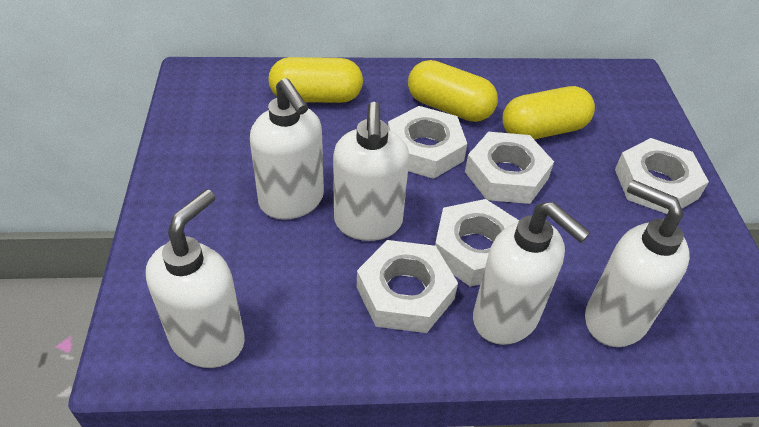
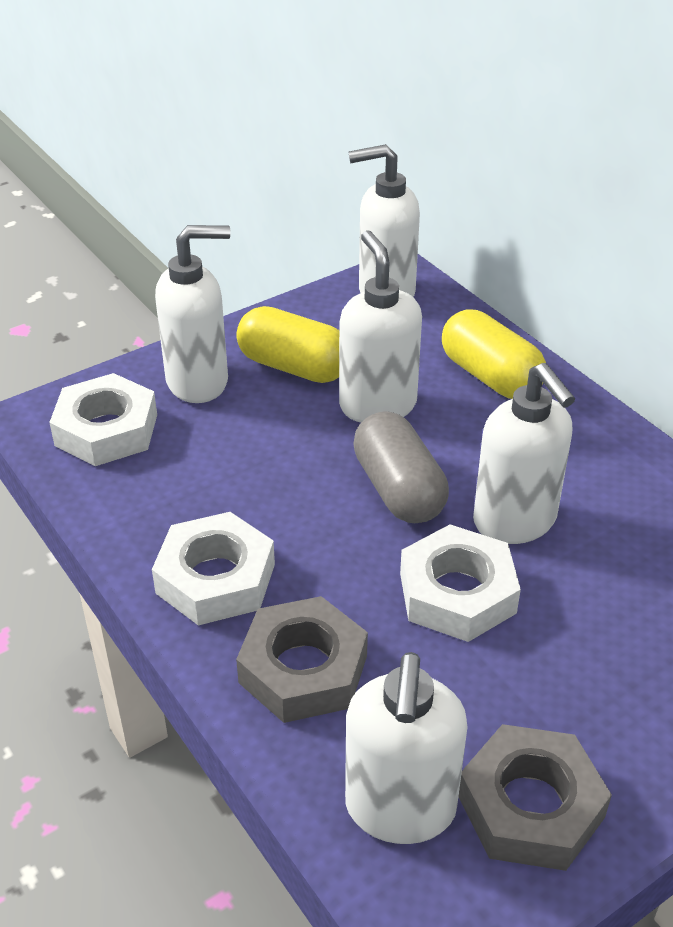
grey capsule: none = 0 -> [353,411,449,523] = 1
grey nut: none = 0 -> [236,596,368,723] [458,724,612,871] = 2
white nut: [357,240,458,333] [388,106,467,179] [435,199,519,287] [465,132,554,204] [615,138,709,214] = 5 -> [49,373,157,466] [152,512,275,625] [400,525,521,642] = 3
yellow capsule: [268,57,363,103] [408,60,498,122] [503,86,595,140] = 3 -> [236,306,339,383] [442,310,546,399] = 2

